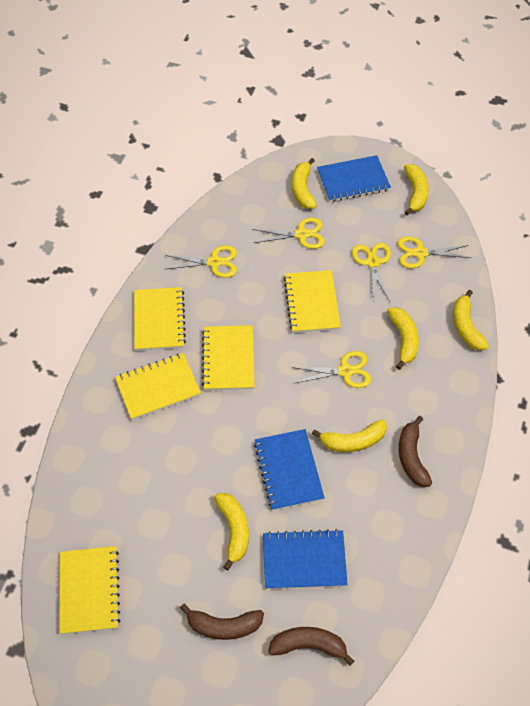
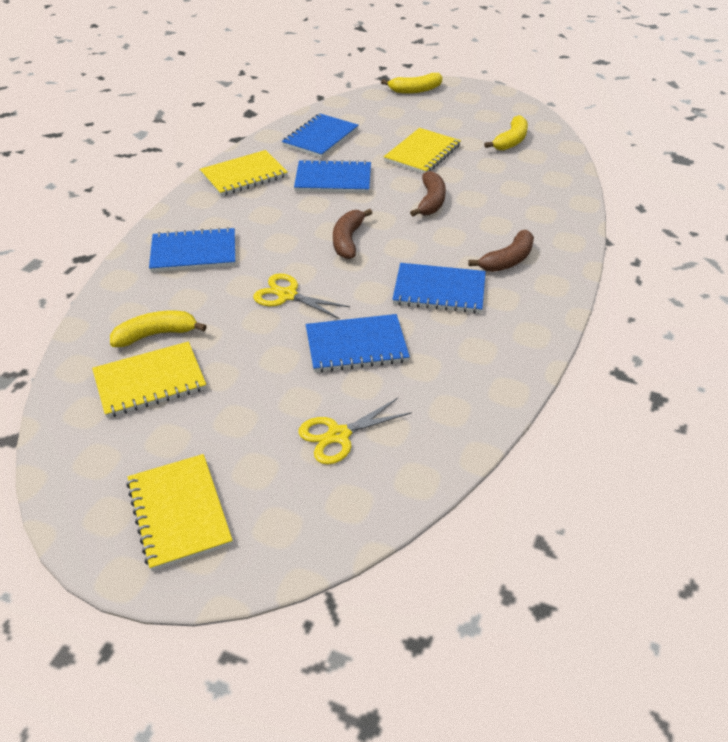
blue notebook: [254,429,325,511] [263,529,348,589] [317,155,391,202] = 3 -> [149,227,235,272] [282,114,359,158] [294,159,371,193] [306,314,410,373] [392,263,486,313] = 5
yellow banana: [214,493,249,570] [292,158,317,209] [312,420,387,452] [387,307,419,370] [404,164,429,215] [453,290,489,351] = 6 -> [110,311,207,347] [381,73,442,94] [484,115,528,151] = 3
yellow notebook: [59,546,121,634] [115,353,201,420] [134,287,186,351] [202,325,255,391] [284,270,341,333] = 5 -> [92,342,206,418] [126,454,233,571] [200,150,288,196] [384,128,461,174] = 4
yellow scissors: [165,245,237,278] [253,218,325,249] [291,351,371,388] [352,243,391,303] [398,236,471,268] = 5 -> [253,273,350,319] [299,398,412,464] = 2

